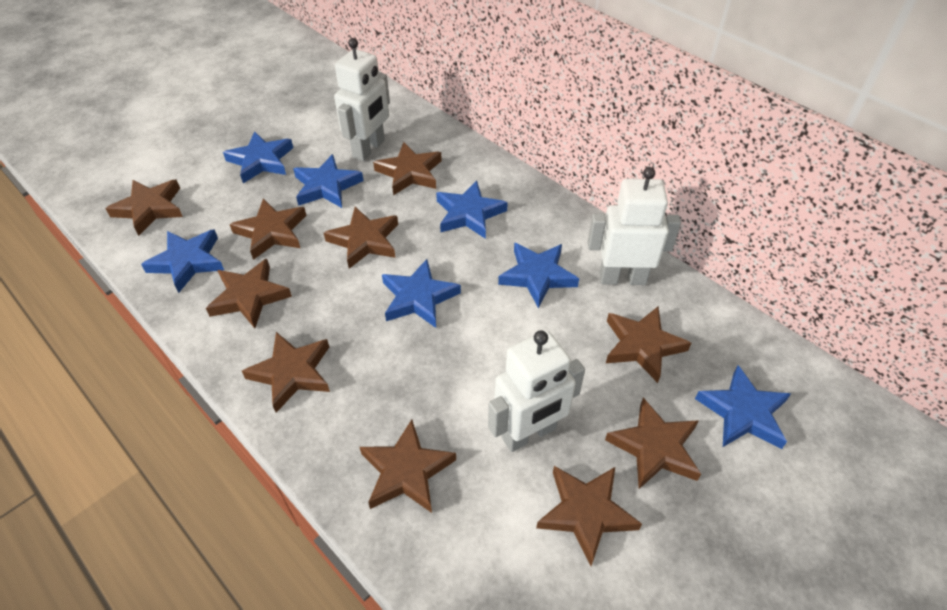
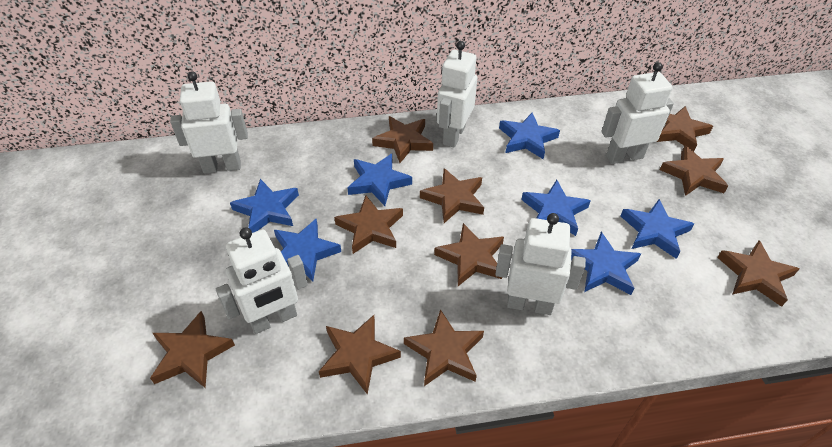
white robot: [334,38,390,161] [488,330,585,452] [588,167,681,285] = 3 -> [170,71,248,174] [216,227,308,334] [437,41,477,147] [495,213,586,315] [601,62,674,164] = 5

